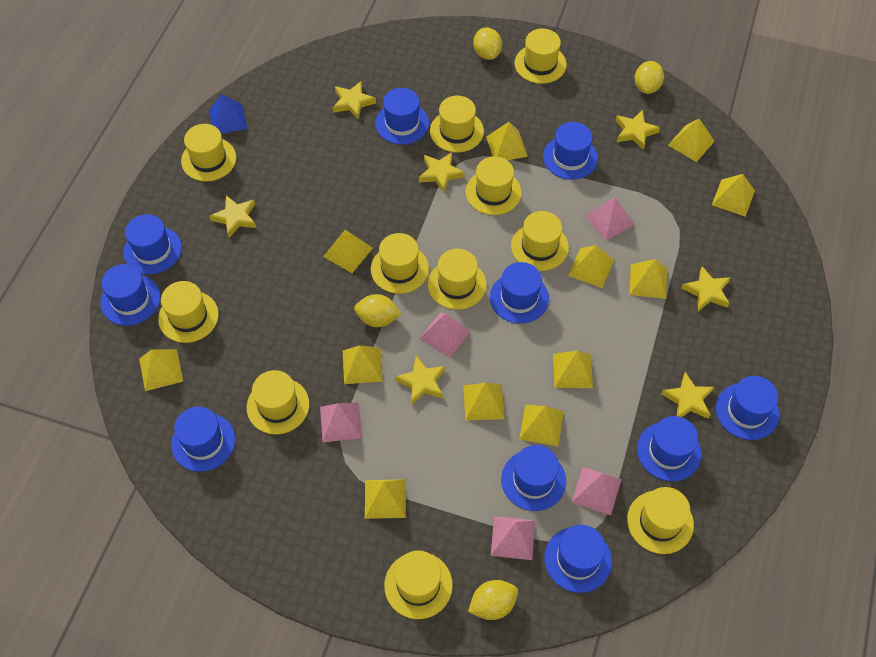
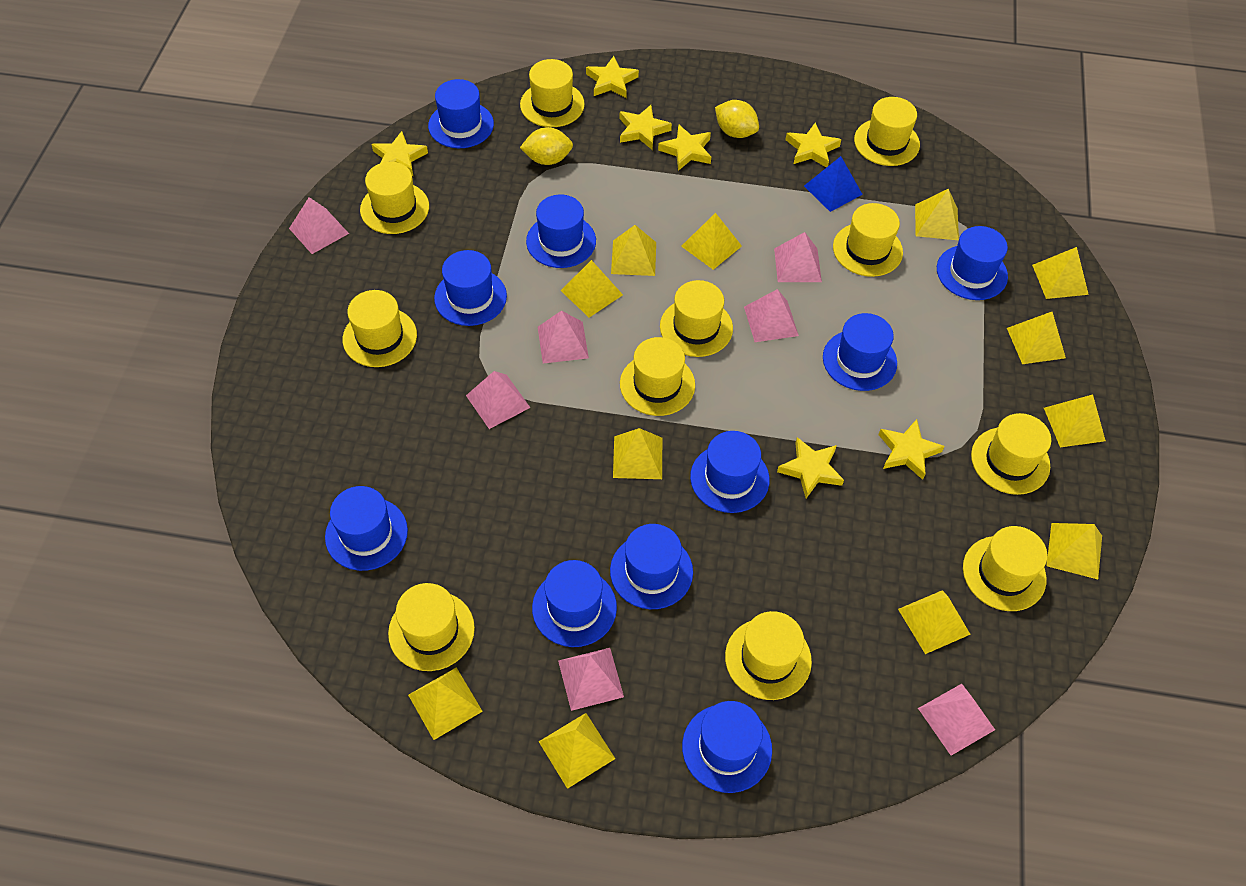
pink pyramid: [320,403,362,442] [419,312,471,358] [491,516,535,560] [572,467,621,515] [585,197,634,241] = 5 -> [289,197,349,254] [466,371,530,429] [538,310,589,363] [558,648,624,711] [744,289,799,342] [774,232,822,282] [918,684,995,756] = 7
yellow lemon: [354,294,401,327] [468,580,518,620] [473,27,502,60] [634,61,664,94] = 4 -> [520,127,573,165] [715,100,759,138] = 2

